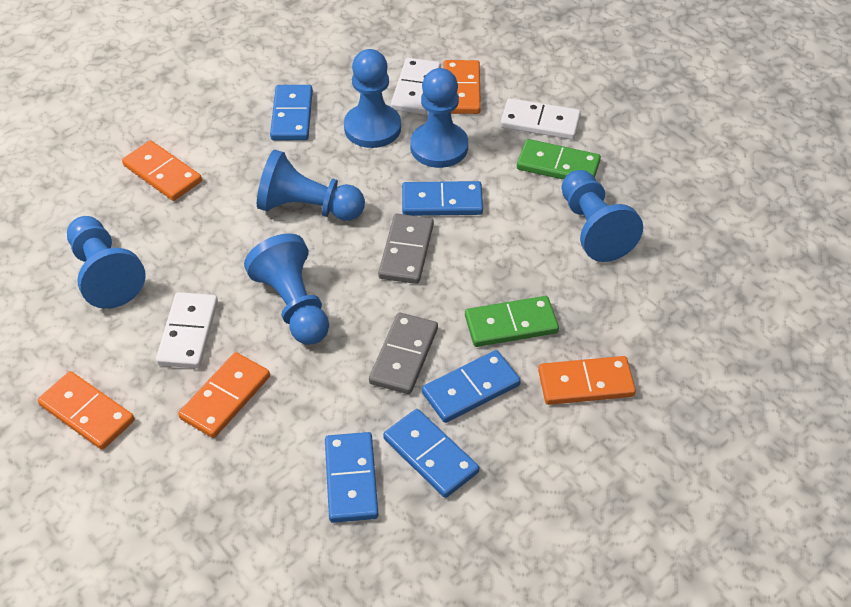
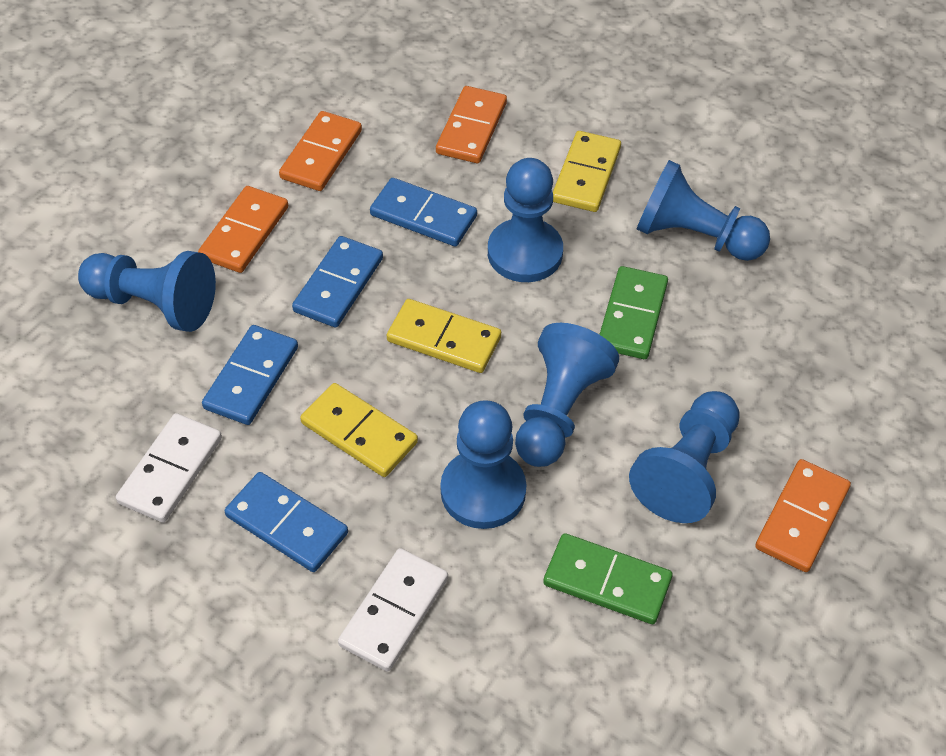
blue domino: [270,85,313,140] [325,432,378,523] [383,409,479,498] [402,181,483,216] [422,350,521,423] = 5 -> [202,325,298,425] [225,472,348,572] [292,236,383,327] [370,178,477,247] = 4
grey domino: [369,312,438,394] [378,214,434,284] = 2 -> none = 0
orange domino: [38,371,135,450] [122,140,202,201] [178,352,270,438] [444,60,481,114] [538,356,636,405] = 5 -> [198,186,288,273] [279,111,362,191] [436,86,507,163] [755,459,851,572] = 4
white domino: [156,292,218,368] [391,58,441,114] [500,98,581,140] = 3 -> [116,413,222,523] [338,548,448,672] = 2
yellow domino: none = 0 -> [300,383,418,477] [387,299,501,373] [553,131,621,212] = 3

